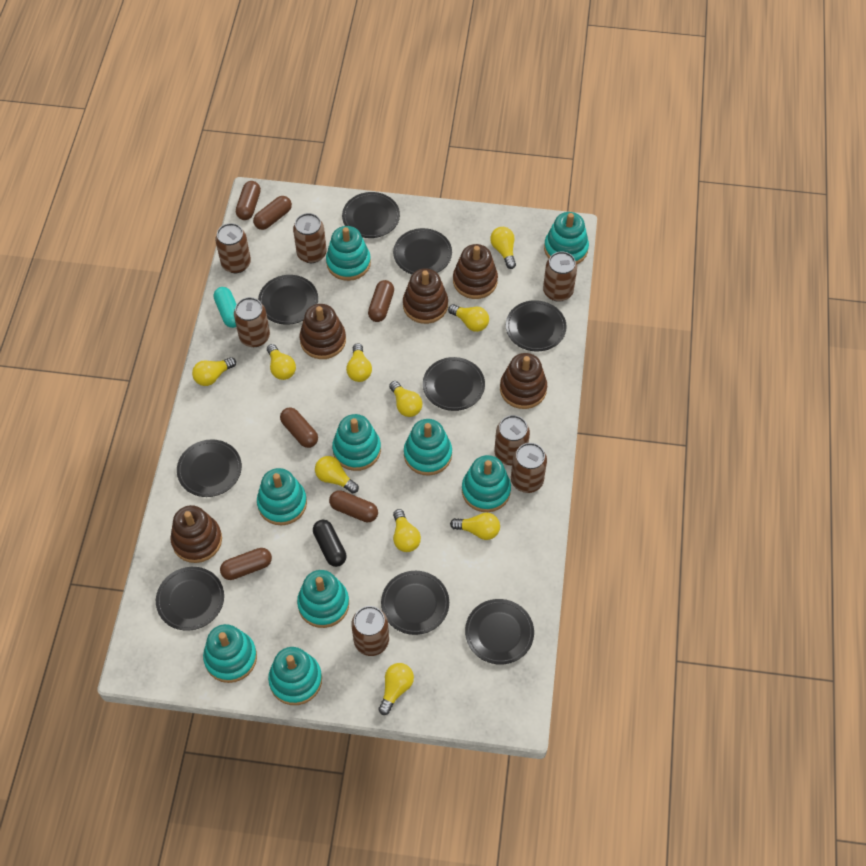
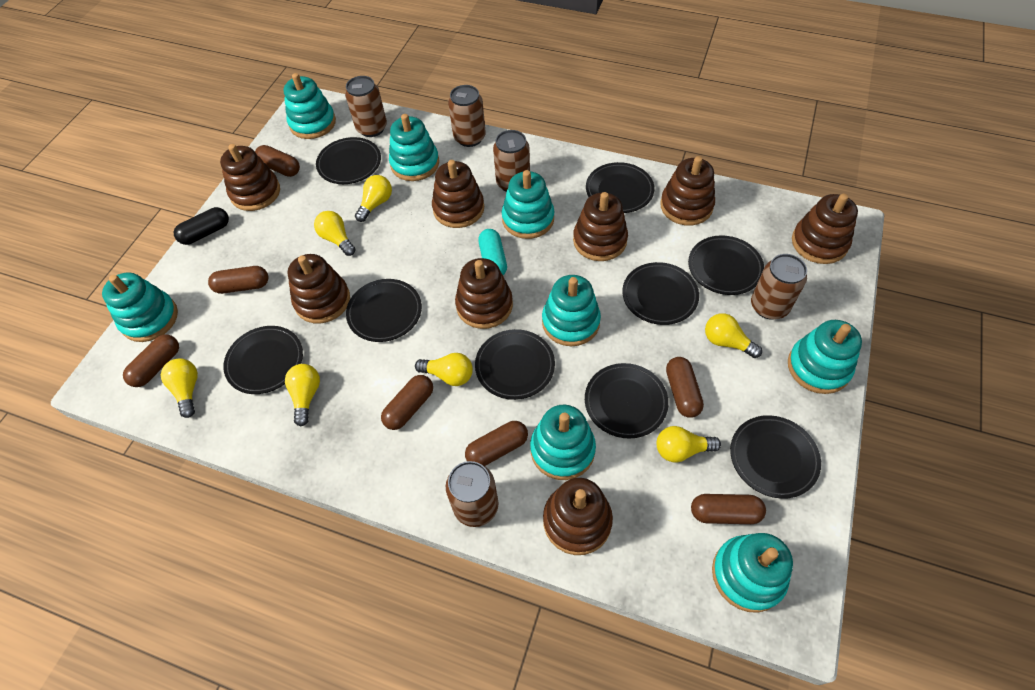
brown can: [215,223,251,273] [234,297,270,347] [293,213,327,263] [351,606,389,656] [494,415,530,465] [511,443,547,493] [543,251,577,302] = 7 -> [345,76,387,137] [446,461,499,527] [448,85,486,147] [493,130,530,192] [751,254,807,320] = 5
brown capsule: [220,548,272,580] [236,181,261,220] [253,196,292,230] [280,408,318,448] [329,490,378,522] [368,280,394,322] = 6 -> [123,334,179,387] [208,266,269,294] [255,145,300,177] [381,375,433,430] [465,421,528,466] [666,357,704,418] [691,494,766,524] = 7
brown stacking toy: [170,505,222,563] [300,304,346,359] [403,268,448,324] [453,244,498,299] [500,353,547,409] = 5 -> [220,144,280,211] [288,254,350,324] [432,160,484,228] [455,258,513,329] [543,478,613,555] [573,192,628,261] [660,156,715,226] [792,194,858,264] = 8
turquoise stacking toy: [203,624,257,683] [257,468,307,525] [268,647,322,705] [297,570,349,628] [326,226,371,281] [332,414,381,471] [404,419,452,476] [462,455,511,512] [544,212,589,264] = 9 -> [102,273,178,342] [284,73,336,139] [389,114,439,181] [502,170,554,239] [530,405,596,480] [542,275,601,346] [712,533,793,613] [788,320,862,394] = 8
yellow light bulb: [192,357,236,386] [267,344,296,380] [315,456,359,493] [346,343,372,382] [378,663,414,715] [389,381,422,417] [393,509,421,552] [448,304,489,332] [450,513,500,540] [490,227,516,269] = 10 -> [161,359,198,418] [285,364,320,426] [314,211,356,256] [355,175,392,222] [415,353,473,386] [657,426,721,463] [705,313,762,358] = 7

